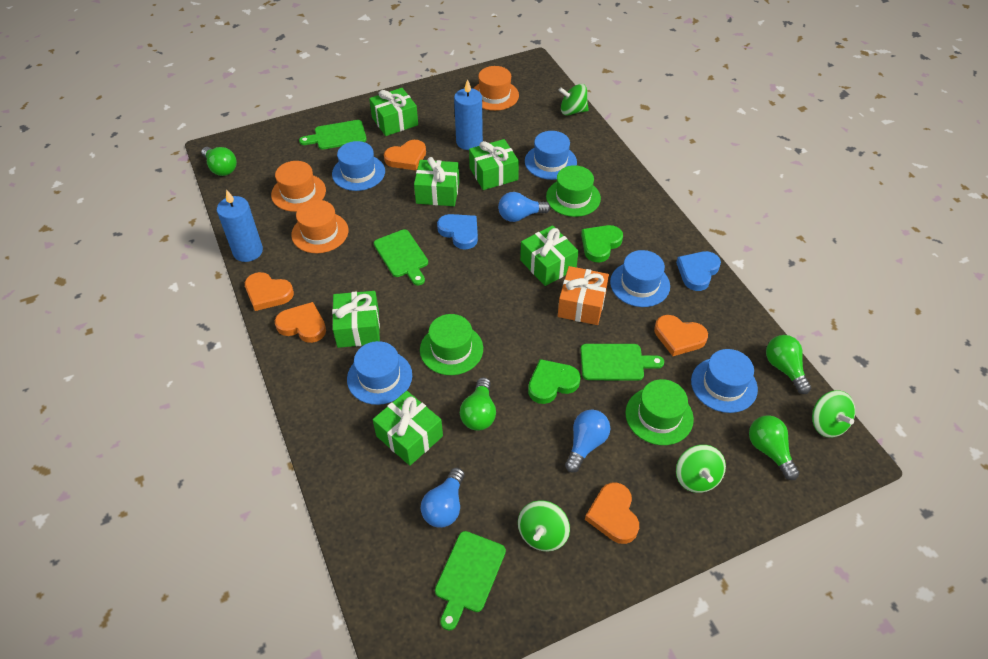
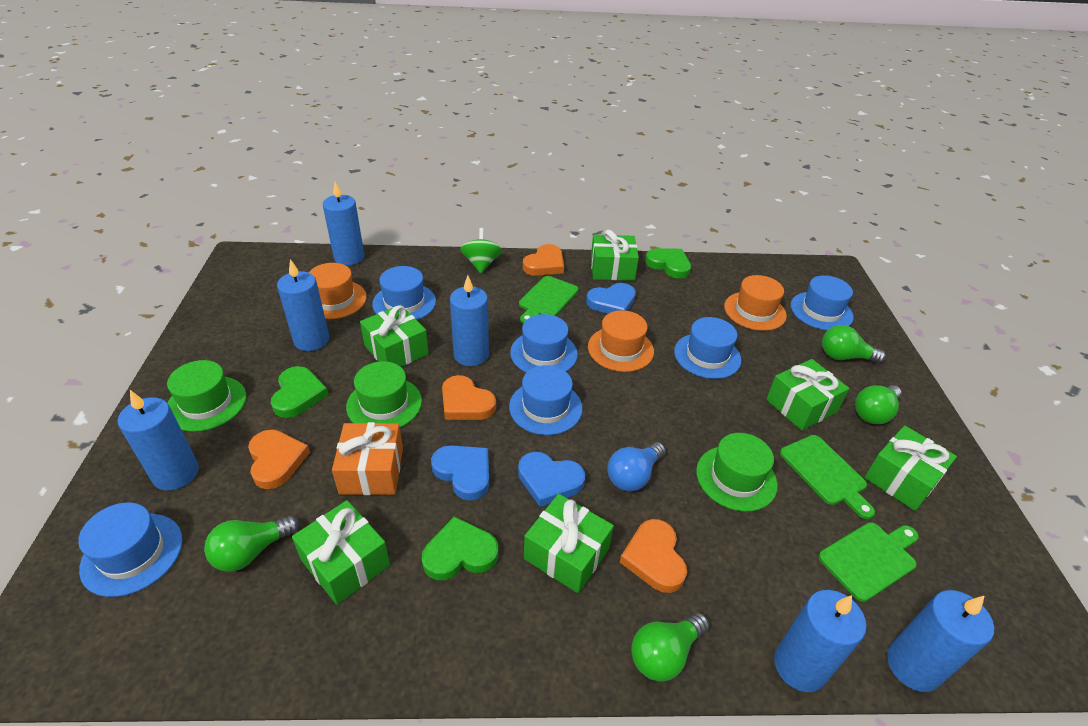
blue candle: [217,189,263,262] [454,79,483,150] = 2 -> [118,390,199,490] [277,259,329,351] [323,182,364,265] [450,275,489,366] [774,590,866,692] [887,590,994,692] = 6
blue hat: [332,141,385,191] [347,341,412,405] [525,131,577,180] [610,250,670,307] [691,349,758,413] = 5 -> [78,503,183,597] [372,266,436,320] [509,365,583,435] [510,314,578,373] [674,317,741,379] [790,275,854,330] = 6
blue heart: [437,214,478,249] [676,251,721,291] = 2 -> [431,445,489,500] [518,452,585,507] [586,283,636,314] = 3
blue light bulb: [421,468,465,528] [498,192,550,222] [565,409,610,473] = 3 -> [608,442,666,491] = 1
green cutting board: [299,120,367,150] [374,229,428,285] [435,531,506,631] [580,344,664,380] = 4 -> [519,276,579,324] [780,435,875,519] [818,522,919,602] = 3
green heart: [528,359,581,404] [581,225,623,263] = 2 -> [271,366,329,418] [422,516,498,580] [645,248,691,279] = 3
green spinning top: [518,500,570,552] [559,84,589,116] [676,445,726,493] [812,390,855,438] = 4 -> [460,228,502,273] = 1
orange heart: [245,272,294,311] [275,302,326,343] [384,140,426,170] [585,483,639,544] [654,315,708,356] = 5 -> [248,430,310,489] [442,375,496,420] [523,244,564,276] [620,519,687,593] = 4

